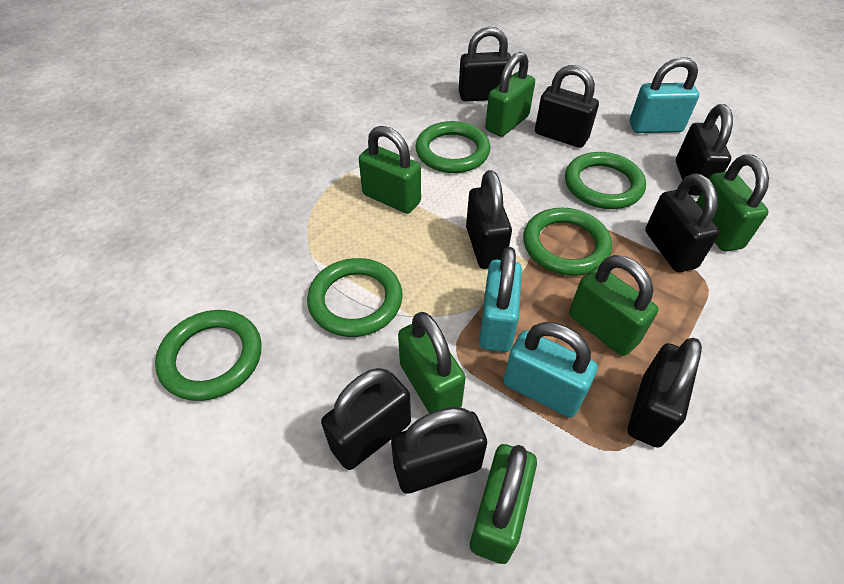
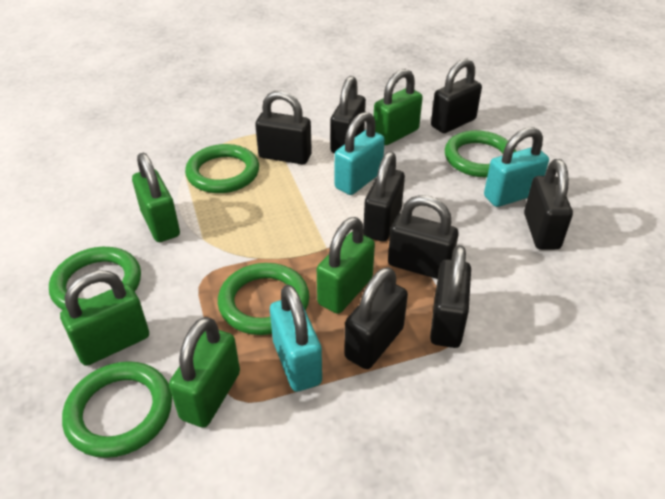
green padlock: [359,126,421,214] [398,312,466,413] [470,444,537,564] [485,52,535,137] [569,255,658,356] [697,154,769,252] = 6 -> [60,270,149,366] [132,153,180,242] [169,317,240,428] [317,217,375,314] [373,69,423,145] = 5

